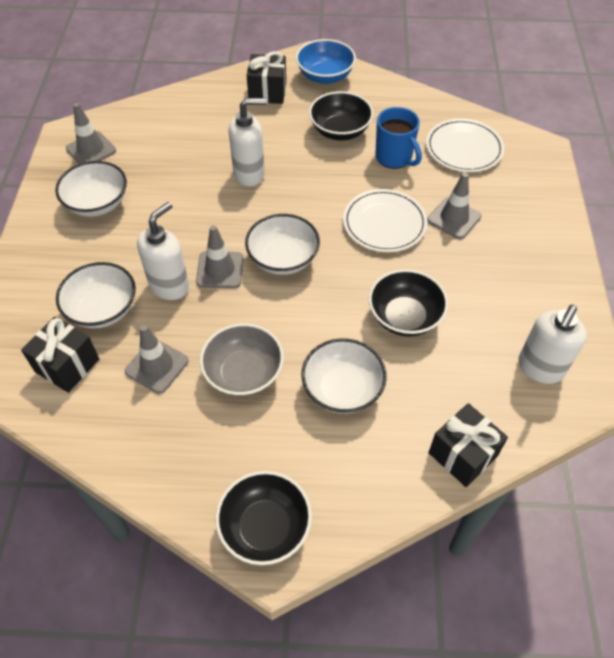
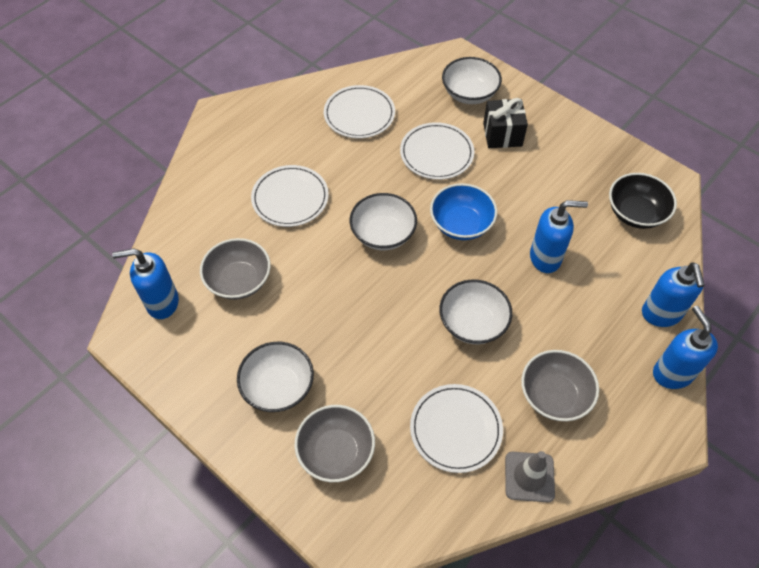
black bowl: [215,471,312,565] [309,91,373,140] [369,269,448,336] = 3 -> [609,173,677,229] = 1
black gift: [21,317,99,393] [247,51,286,104] [429,403,508,487] = 3 -> [483,98,528,148] = 1
blue mug: [375,107,422,169] = 1 -> none = 0
blue soap dispenser: none = 0 -> [112,249,179,319] [530,200,588,273] [642,262,705,327] [653,306,718,389] = 4
grey bowl: [200,323,284,397] = 1 -> [200,238,271,300] [294,405,375,482] [521,350,599,421] = 3
grey traffic cone: [66,103,116,164] [125,325,188,394] [196,225,244,288] [427,173,481,239] = 4 -> [505,451,555,502] = 1
white plate: [343,189,428,252] [426,119,504,172] = 2 -> [251,165,329,227] [324,85,395,138] [400,122,475,180] [410,384,503,473] = 4
white soap dispenser: [137,202,189,300] [229,98,266,186] [518,305,587,384] = 3 -> none = 0

